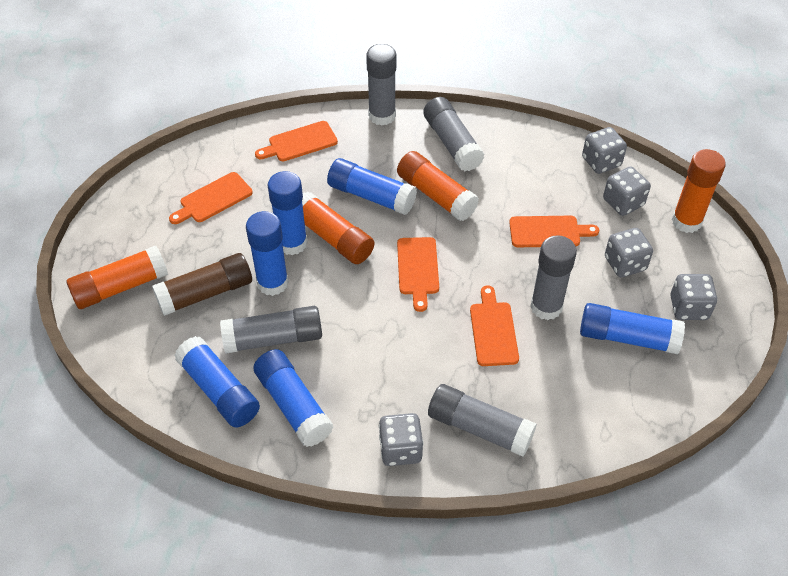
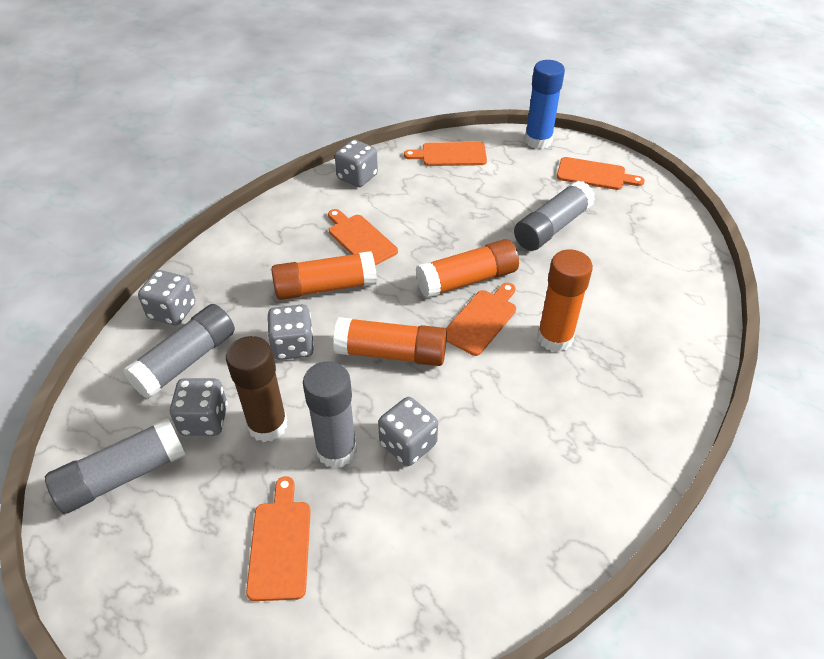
blue glue stick: [174,336,260,428] [246,211,289,296] [253,349,334,447] [268,171,308,255] [327,158,417,215] [580,303,685,354] = 6 -> [525,60,565,149] = 1
grey glue stick: [220,306,322,354] [366,44,396,126] [423,97,484,172] [428,384,537,457] [530,235,577,320] = 5 -> [45,418,185,514] [123,304,235,399] [303,361,357,468] [514,180,595,251] = 4

